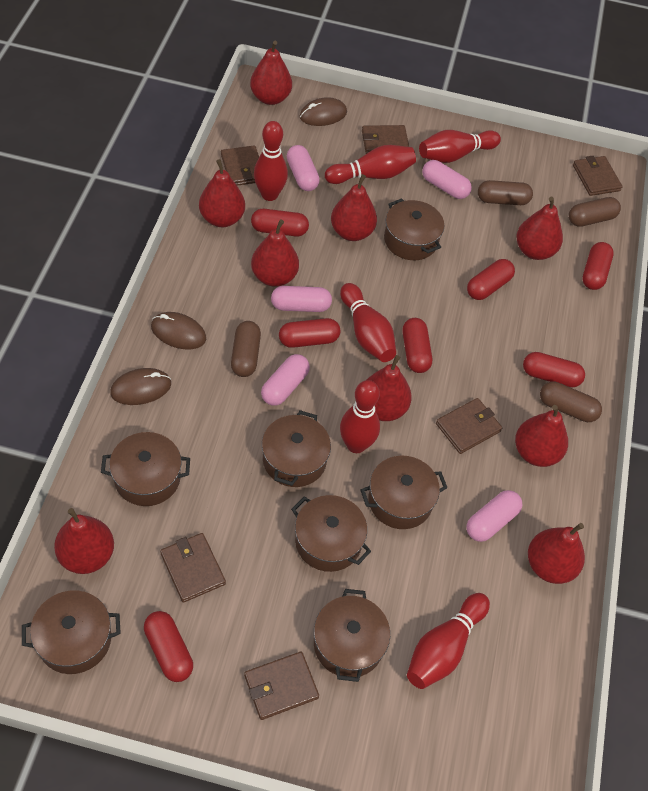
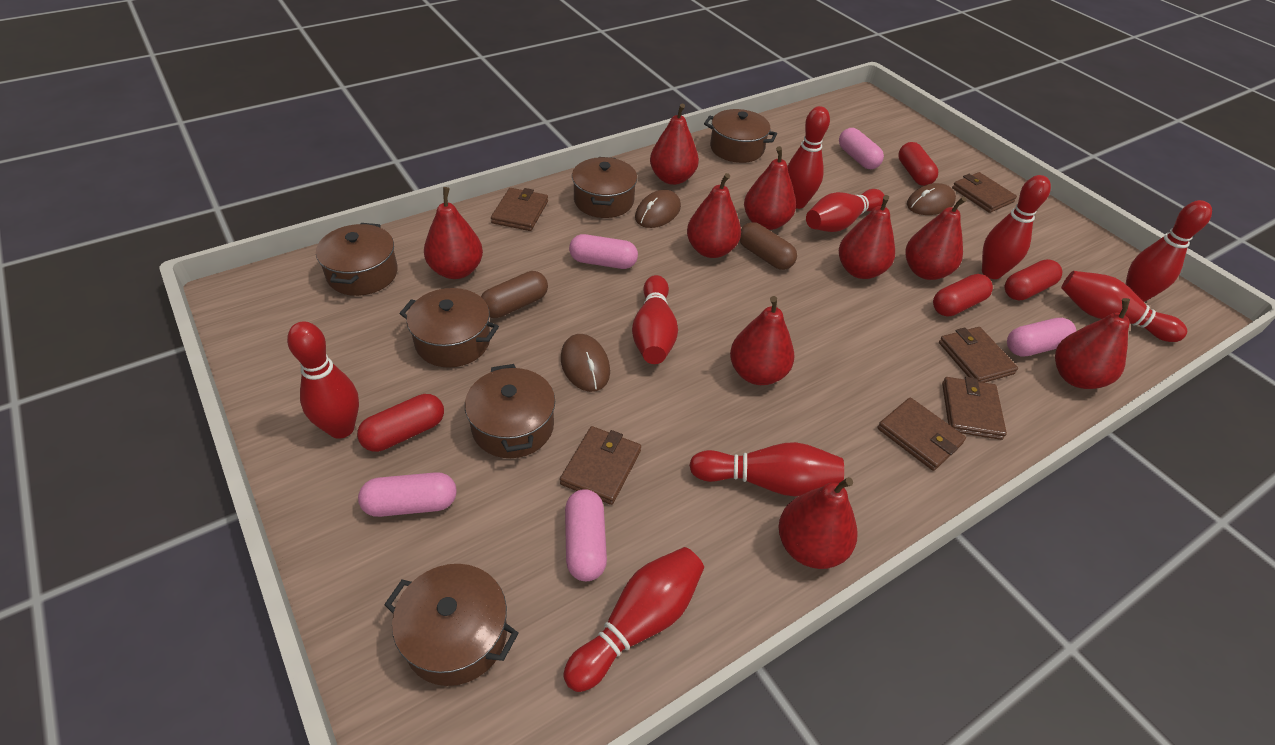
brown capsule: [231,321,261,377] [478,180,533,205] [540,381,602,422] [569,197,621,227] = 4 -> [481,271,548,318] [740,222,797,270] = 2
brown pot: [22,590,121,674] [101,432,190,506] [262,410,331,487] [291,495,371,572] [314,589,390,682] [360,456,447,529] [384,198,444,260] = 7 -> [316,223,398,296] [384,564,518,686] [399,288,499,368] [465,364,555,458] [572,157,637,218] [704,109,777,163] = 6
red bowling pin: [254,121,288,201] [325,145,416,184] [340,283,396,362] [340,380,380,453] [407,593,490,689] [419,130,501,163] = 6 -> [287,322,359,439] [564,547,704,692] [632,275,678,364] [689,442,844,497] [787,106,830,209] [806,189,884,232] [982,175,1051,279] [1061,271,1187,342] [1126,200,1212,302] = 9
red capsule: [144,611,193,682] [251,209,309,236] [279,318,340,348] [403,318,432,373] [467,259,515,300] [523,352,585,387] [582,242,614,290] = 7 -> [357,394,444,452] [898,142,938,186] [933,274,993,317] [1005,259,1062,300] = 4

